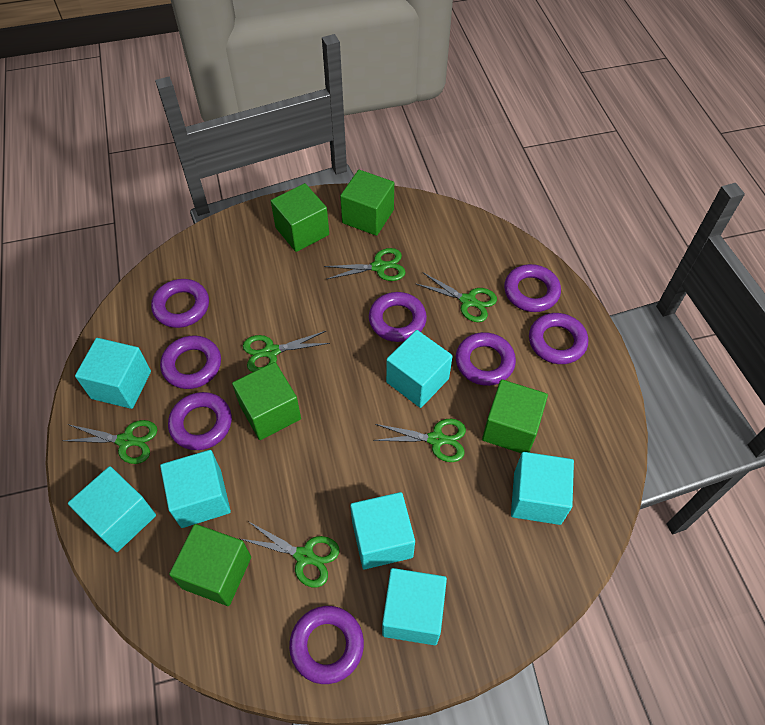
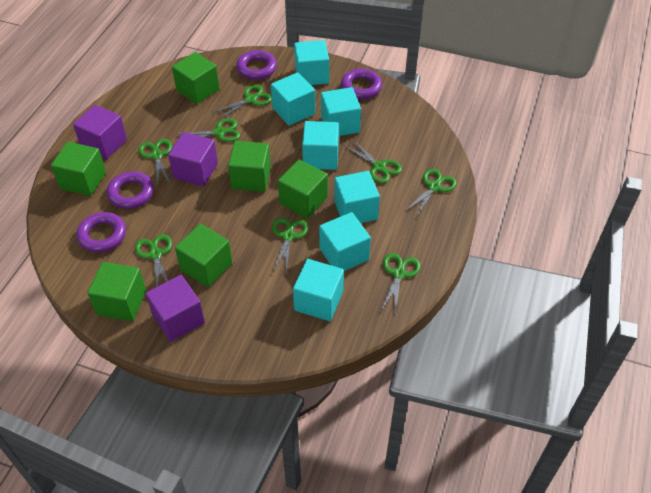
green cube: [169,524,251,606] [232,362,301,440] [271,183,329,252] [340,170,394,236] [482,380,548,454] = 5 -> [51,142,106,196] [87,262,146,321] [172,52,220,104] [175,224,232,287] [228,141,271,192] [278,159,328,219] = 6
green scissors: [63,420,157,464] [241,521,339,588] [243,331,330,372] [324,248,406,281] [373,419,466,462] [415,273,497,322] = 6 -> [135,234,172,286] [138,139,172,187] [179,118,240,142] [212,85,272,120] [272,217,308,275] [345,139,402,183] [381,253,421,312] [405,169,457,217] = 8
purple cube: none = 0 -> [73,105,127,159] [146,275,205,342] [168,132,218,187] = 3
purple ring: [151,279,209,328] [160,335,221,389] [168,392,232,450] [289,606,364,684] [369,292,427,342] [456,332,516,386] [504,264,561,312] [529,313,588,364] = 8 -> [76,212,126,253] [107,171,154,209] [236,50,277,80] [341,68,382,99] = 4

